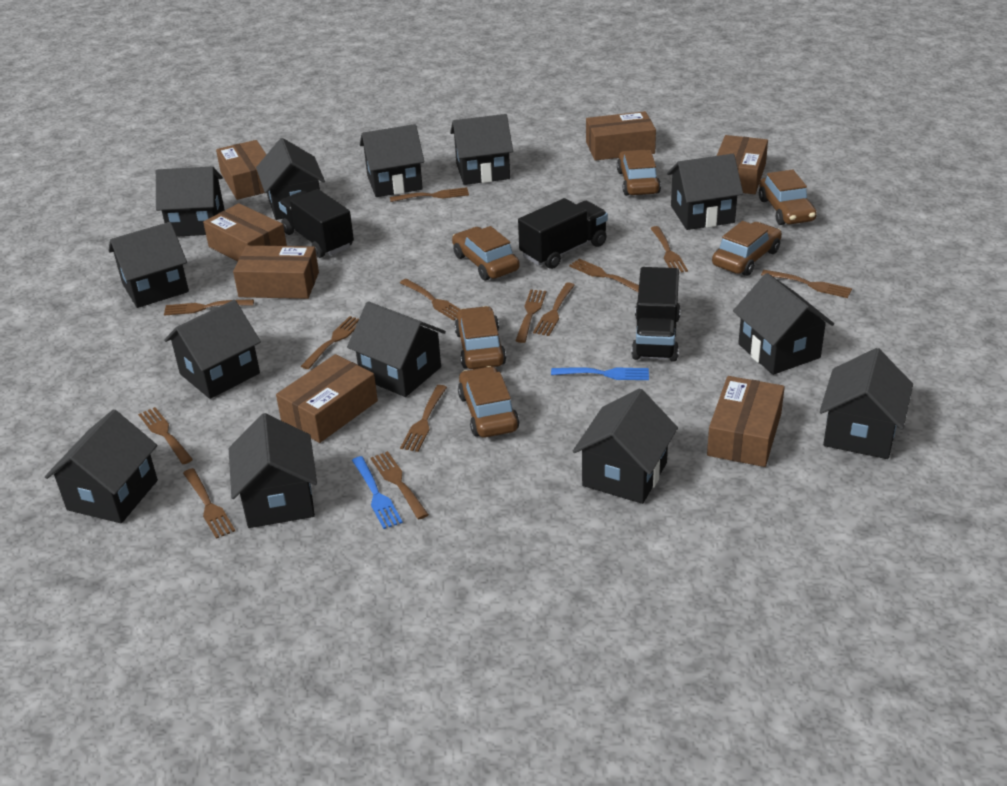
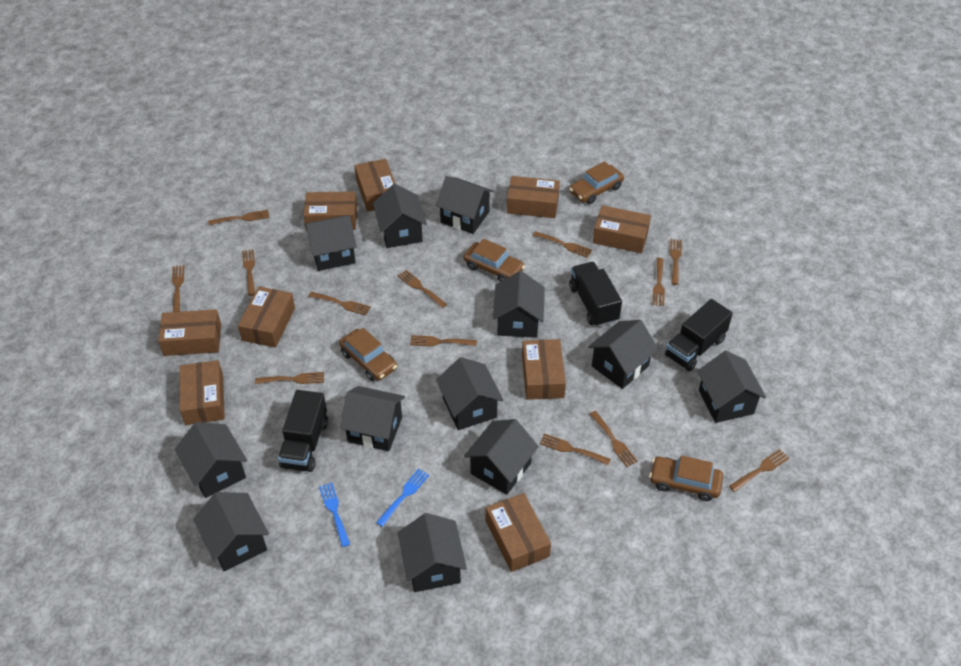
black house: [45,409,158,523] [108,222,189,308] [156,166,225,237] [164,300,261,399] [229,413,317,528] [256,138,325,220] [347,301,446,397] [360,124,424,197] [450,114,513,185] [573,388,678,504] [667,154,743,230] [733,273,834,375] [820,348,913,459] = 13 -> [175,422,247,498] [193,492,269,571] [304,215,357,271] [340,386,405,451] [373,184,427,248] [398,513,467,592] [436,176,494,234] [436,357,504,430] [464,419,539,495] [493,271,545,338] [588,320,658,389] [697,351,766,423] = 12
brown box: [203,203,287,261] [216,140,267,200] [233,245,319,299] [276,354,378,443] [586,111,656,161] [707,376,785,467] [717,135,768,194] = 7 -> [158,309,221,356] [180,360,225,425] [238,287,295,348] [303,191,357,231] [354,159,396,212] [486,493,551,572] [507,176,560,218] [522,339,566,400] [593,205,651,253] = 9
brown car: [452,226,520,281] [455,306,506,369] [458,366,519,437] [617,150,661,196] [712,221,782,276] [759,170,817,225] = 6 -> [339,328,397,381] [463,239,525,282] [569,161,624,204] [649,455,723,501] = 4

